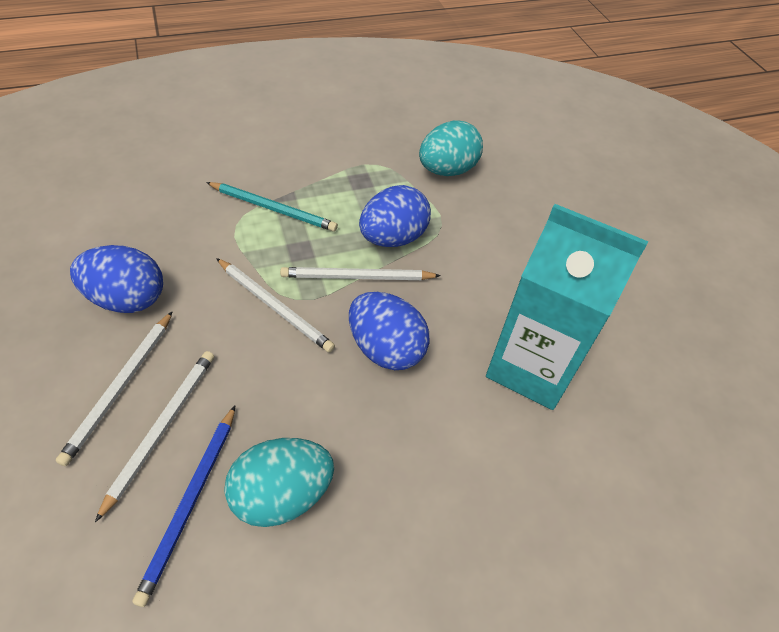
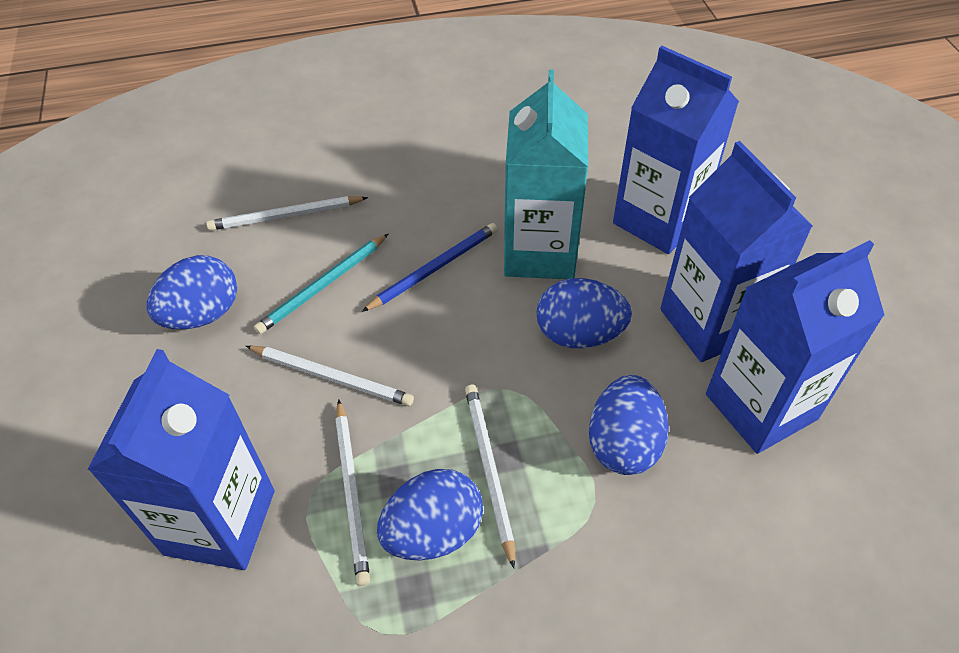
blue carton: none = 0 -> [87,349,275,570] [613,46,739,254] [660,141,813,362] [706,240,885,454] = 4
blue egg: [70,245,163,313] [349,292,430,370] [359,185,431,247] = 3 -> [147,255,237,329] [377,469,483,560] [537,278,632,348] [589,375,669,475] = 4
turquoise egg: [224,438,334,527] [419,120,483,176] = 2 -> none = 0

